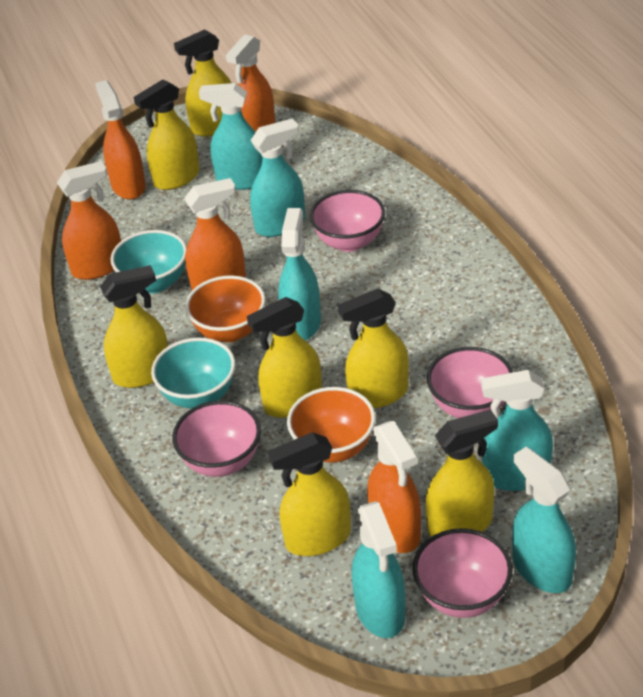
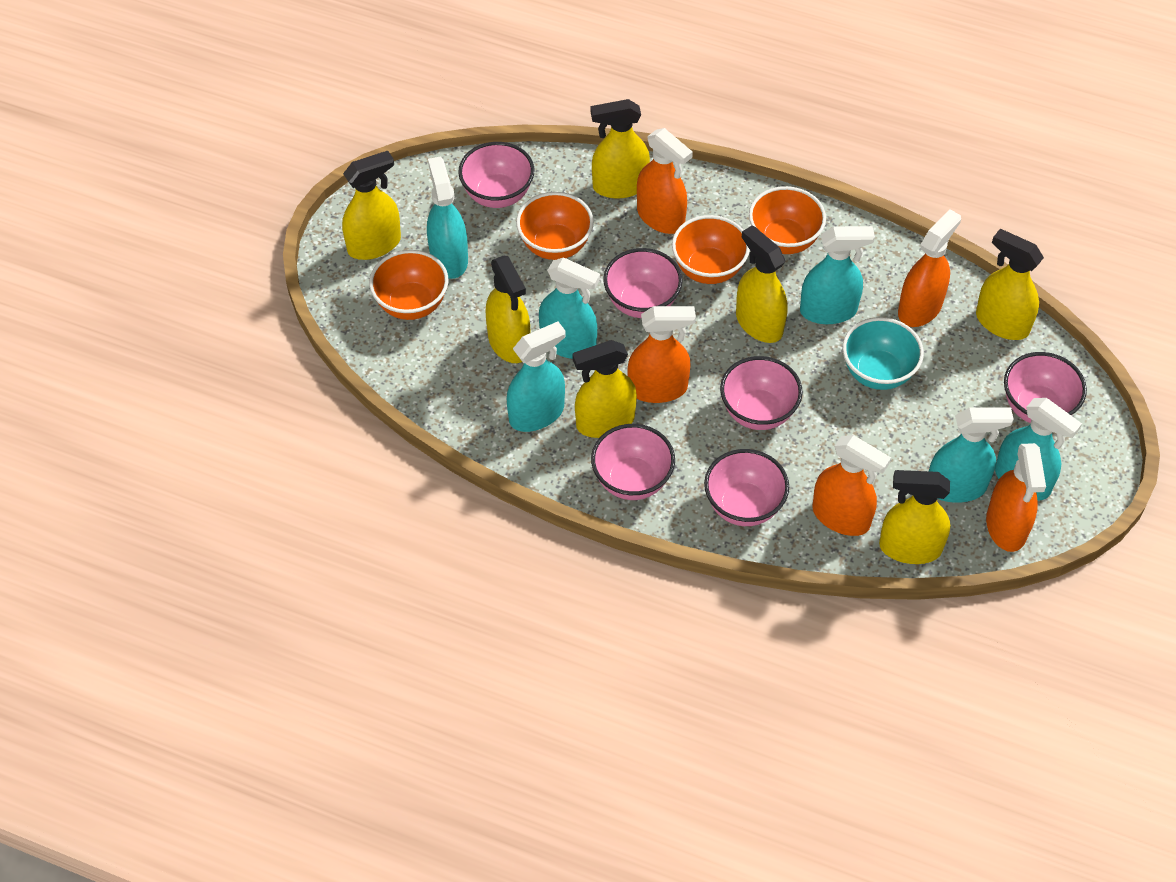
orange bowl: [185,275,266,342] [287,387,376,463] = 2 -> [369,250,448,320] [516,192,594,260] [672,215,750,284] [749,186,826,254] = 4
pink bowl: [172,400,261,477] [310,190,385,252] [413,528,513,618] [427,347,513,418] = 4 -> [458,142,535,208] [591,424,675,500] [603,248,683,318] [704,449,789,526] [720,356,803,430] [1004,352,1087,423] = 6
turquoise bowl: [110,230,187,293] [151,338,235,408] = 2 -> [843,317,924,390] = 1

